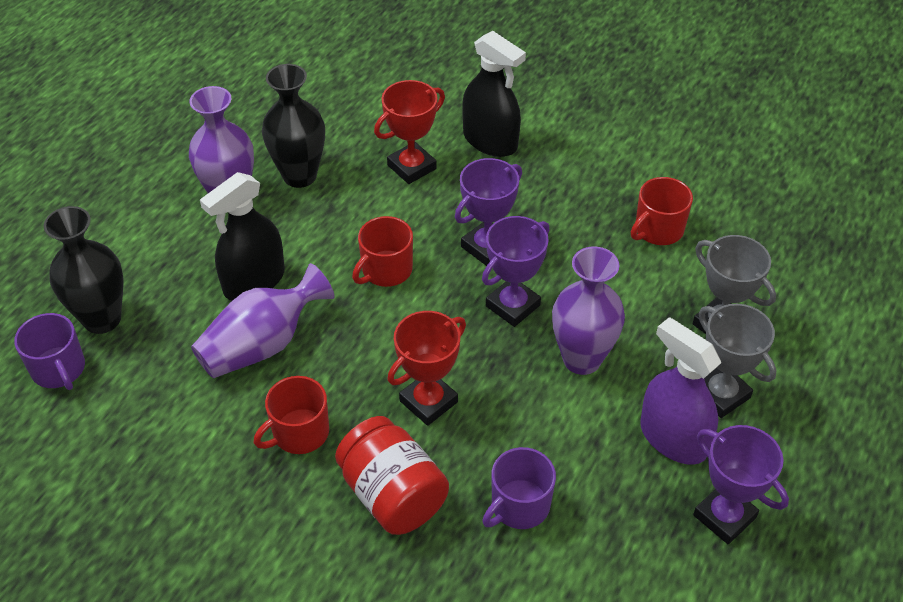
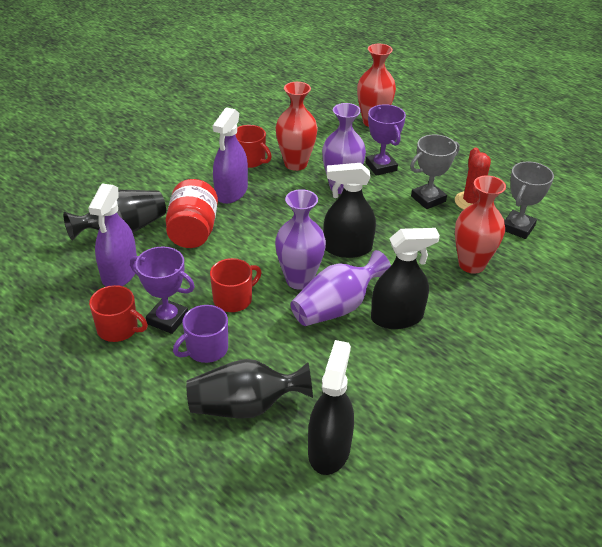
black spray bottle: [200,172,285,301] [462,31,526,157] = 2 -> [308,340,354,475] [323,163,376,258] [371,228,440,329] = 3
purple mug: [14,313,85,390] [482,447,556,529] = 2 -> [173,305,228,363] = 1
purple spray bottle: [640,317,721,465] = 1 -> [88,183,137,287] [212,107,248,204] = 2
purple trophy: [455,158,522,266] [482,216,549,327] [693,425,789,544] = 3 -> [130,247,195,334] [366,104,406,176] = 2
red cactus: none = 0 -> [455,148,491,210] = 1
red trophy: [374,80,445,184] [387,311,466,426] = 2 -> none = 0
red vase: none = 0 -> [276,82,318,171] [357,44,396,127] [455,175,506,274] = 3

